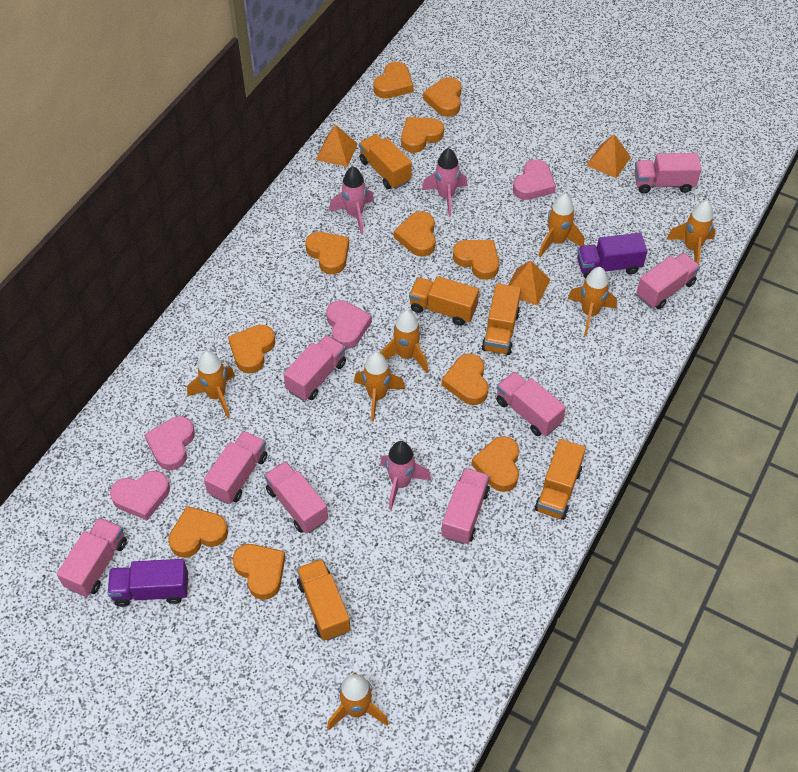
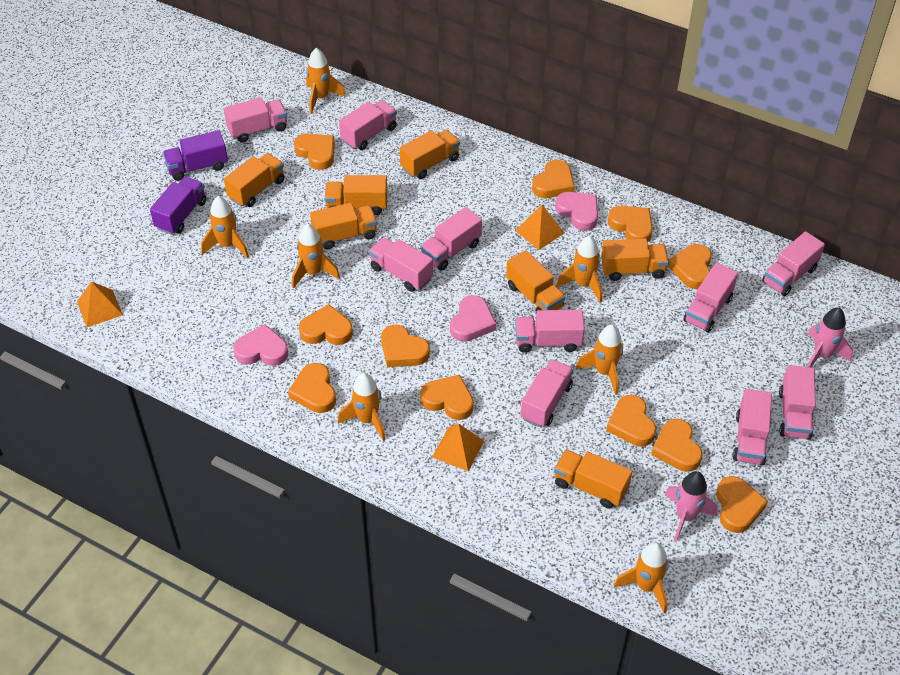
orange truck: [297,559,350,641] [359,134,412,189] [409,276,479,326] [482,283,521,355] [535,439,586,520] = 5 -> [224,153,285,207] [310,203,377,249] [325,175,388,215] [400,130,460,179] [506,250,566,312] [554,449,632,508] [601,238,669,281] = 7
pink heart: [110,471,170,520] [144,416,195,470] [327,300,372,349] [513,159,556,200] = 4 -> [233,324,288,366] [450,295,496,342] [555,192,598,231] = 3
pink rocket: [329,166,374,235] [380,441,431,510] [422,148,467,217] = 3 -> [665,471,718,542] [807,307,853,367] = 2
pink truck: [57,517,127,597] [204,431,267,504] [264,461,328,533] [284,335,346,401] [441,468,490,544] [496,371,566,436] [634,153,701,194] [636,253,700,309] = 8 -> [224,97,287,142] [339,100,397,150] [369,237,433,292] [421,207,482,271] [515,310,585,353] [521,359,573,427] [684,263,738,332] [733,389,772,465] [762,231,825,296] [779,365,816,440] = 10

